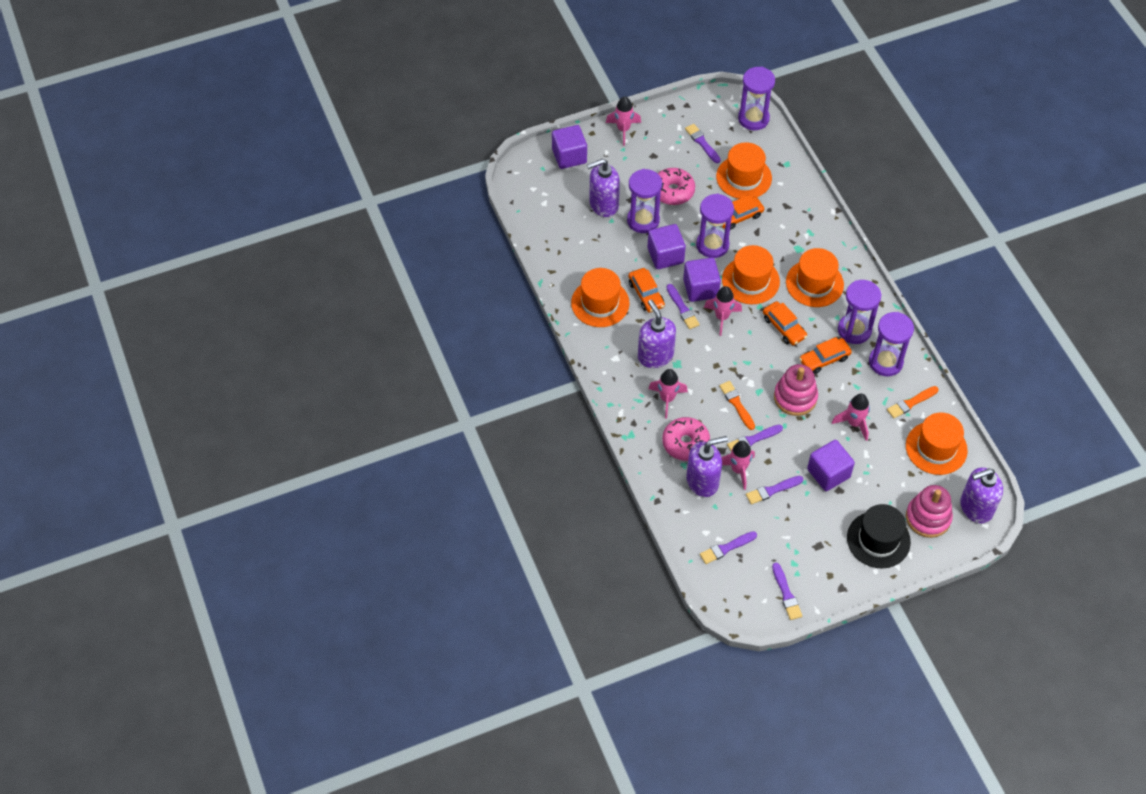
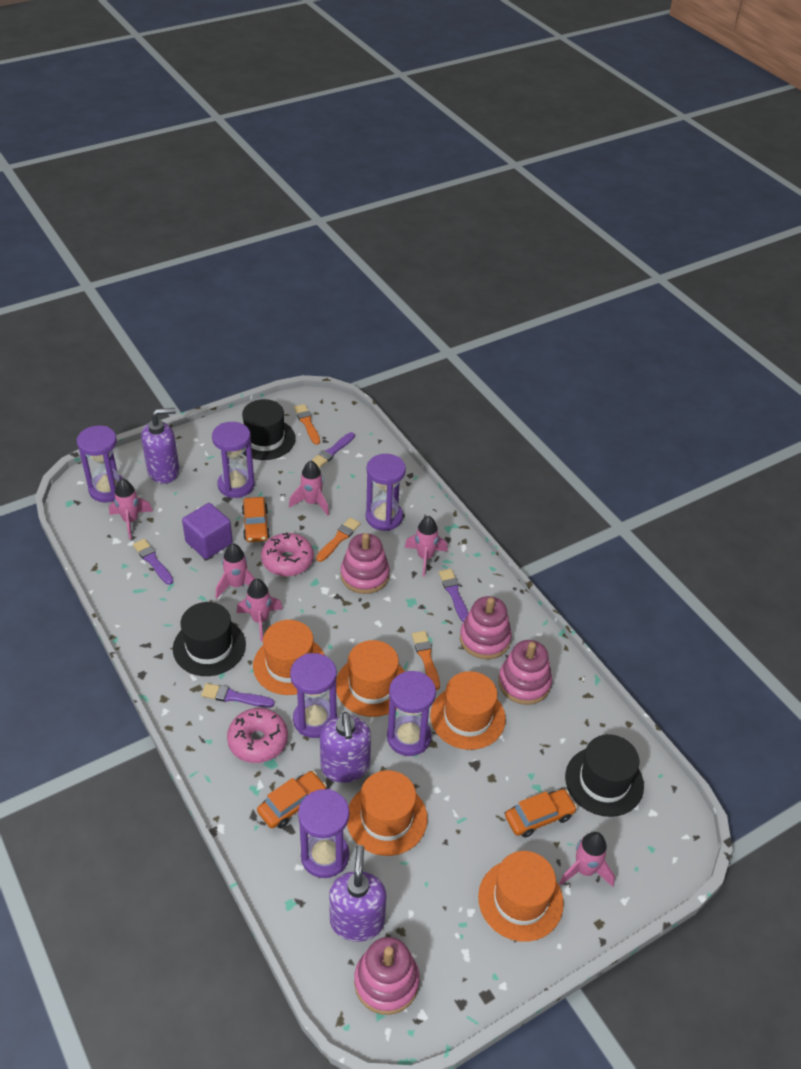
black hat: [847,504,911,568] = 1 -> [173,602,246,676] [242,399,295,460] [565,734,644,817] = 3
orange brush: [719,381,755,430] [887,386,939,418] = 2 -> [294,404,320,445] [316,518,360,562] [412,631,440,690] = 3
orange car: [628,268,665,313] [721,195,764,230] [763,301,807,345] [799,337,852,374] = 4 -> [242,497,270,542] [257,771,327,829] [505,789,577,837] = 3
pink rocket: [606,96,641,146] [648,369,688,419] [704,286,742,336] [721,441,755,490] [832,394,870,441] = 5 -> [109,478,153,539] [216,543,256,598] [237,579,283,641] [289,461,329,516] [404,516,448,577] [559,832,615,887] = 6
pink stacking toy: [774,364,818,416] [906,485,953,538] = 2 -> [341,533,390,594] [354,937,420,1015] [460,596,512,659] [498,640,552,705] = 4
purple brush: [666,284,700,329] [685,124,721,163] [700,531,757,564] [727,424,783,451] [746,476,803,505] [772,563,802,620] = 6 -> [133,539,174,585] [201,683,275,708] [311,432,355,468] [439,569,468,622] = 4
purple cube: [552,125,587,169] [647,224,686,269] [683,258,721,302] [807,440,855,491] = 4 -> [182,503,233,559] = 1
purple hourglass: [627,169,662,233] [696,193,734,258] [738,67,775,130] [838,280,881,344] [869,312,914,376] = 5 -> [77,426,124,502] [212,422,255,498] [290,653,337,738] [298,789,349,878] [366,454,406,531] [387,671,436,756] = 6
purple soap dispenser: [587,159,620,217] [638,300,676,368] [686,436,728,497] [961,468,1003,523] = 4 -> [141,408,180,484] [320,712,371,783] [329,845,387,942] = 3

